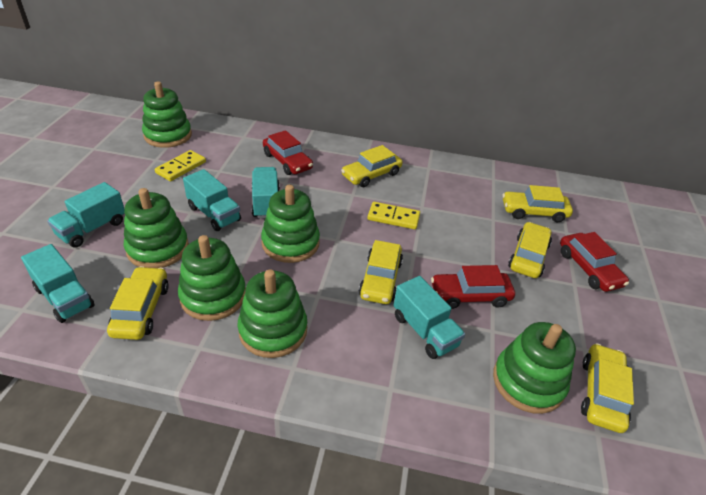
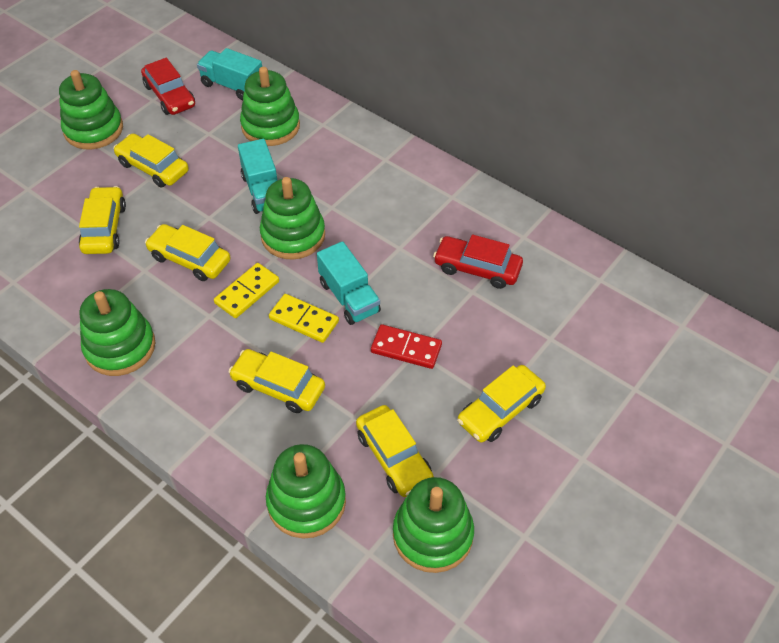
red car: [263,130,313,175] [431,265,515,309] [560,232,629,292] = 3 -> [141,58,195,115] [433,235,523,289] = 2
red domino: none = 0 -> [371,324,442,369] = 1
turquoise truck: [21,244,95,323] [47,182,125,248] [183,169,241,231] [251,167,280,218] [394,276,465,359] = 5 -> [197,48,262,100] [238,139,277,214] [317,241,381,325] = 3

